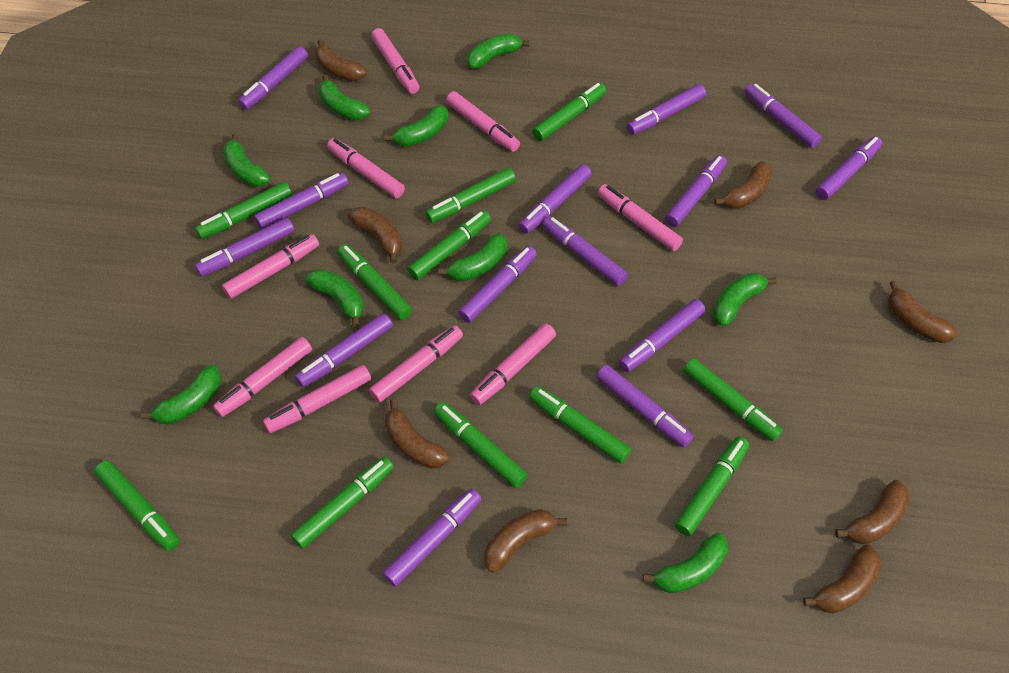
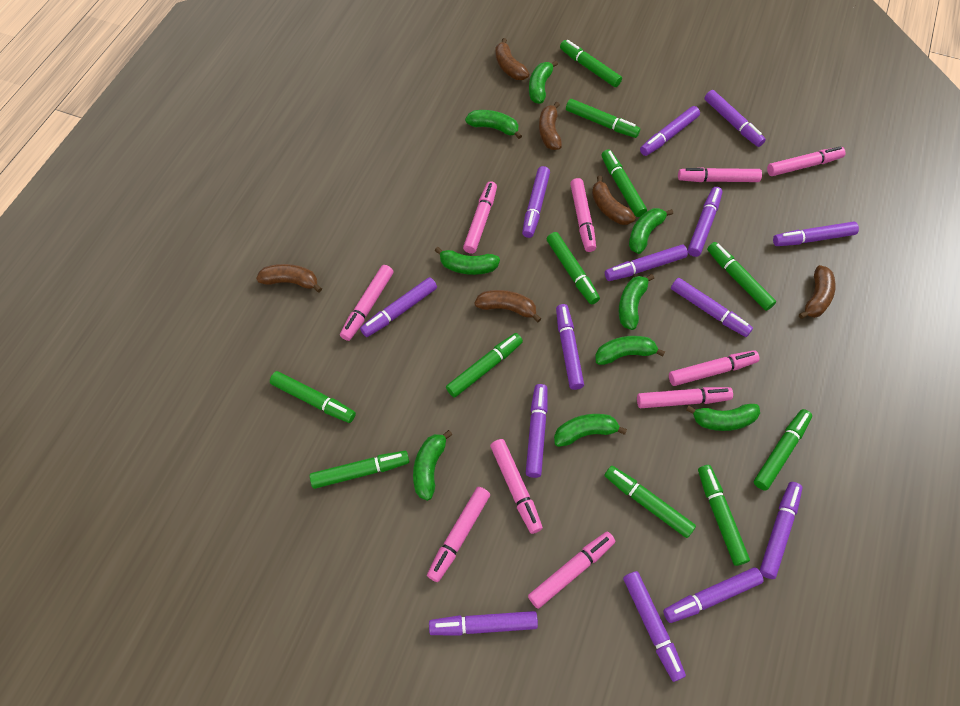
brown banana: [315,39,367,81] [348,207,402,263] [385,399,449,469] [484,509,567,573] [714,161,772,209] [803,545,881,614] [835,480,910,545] [888,281,958,343] = 8 -> [256,264,322,292] [474,290,541,322] [495,38,529,80] [539,102,562,150] [592,176,636,225] [799,265,835,319] = 6
pink marker: [213,337,312,417] [222,234,319,299] [263,365,371,433] [327,138,405,198] [369,325,463,403] [371,28,420,94] [446,91,520,152] [470,323,556,405] [598,184,683,251] = 9 -> [340,265,394,341] [427,487,490,582] [463,181,497,254] [490,439,543,534] [528,532,615,609] [570,178,596,252] [637,387,733,408] [669,350,759,386] [678,167,762,182] [767,146,846,176] = 10

